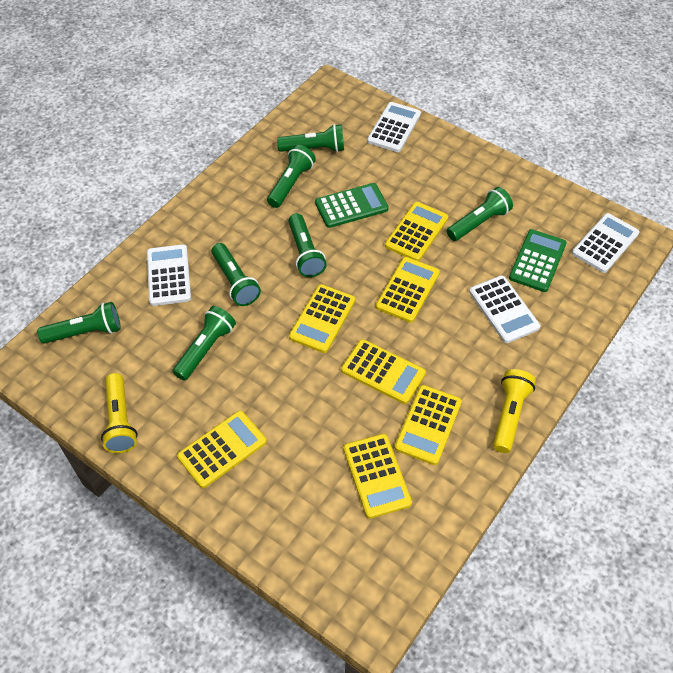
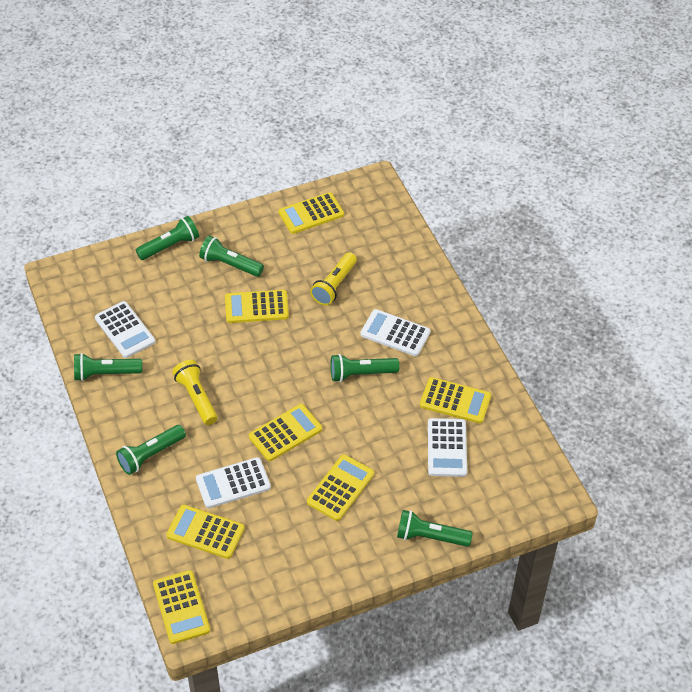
green calculator: [315,183,389,228] [509,229,567,292] = 2 -> none = 0
green flashlight: [37,302,121,344] [173,306,236,381] [211,243,261,306] [267,145,316,208] [277,124,344,152] [288,213,327,277] [447,187,513,241] = 7 -> [74,353,142,381] [116,425,186,475] [136,216,199,260] [199,236,264,277] [331,354,400,382] [397,510,473,547] = 6

